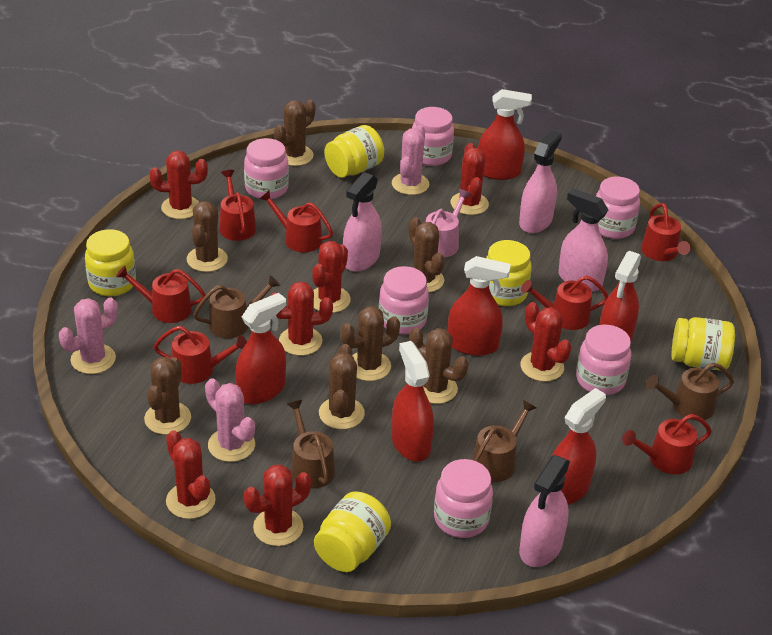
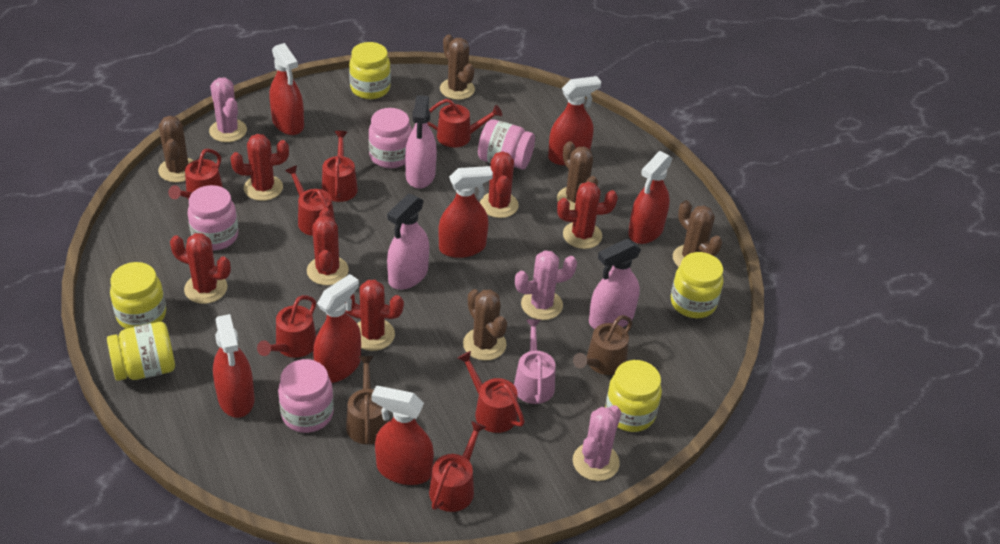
brown cactus: [144,357,191,435] [187,201,228,272] [274,100,315,166] [319,344,365,429] [341,306,400,381] [409,217,445,293] [409,328,468,404] = 7 -> [158,116,194,182] [440,34,475,100] [463,289,507,361] [557,141,598,210] [673,200,722,267] = 5
brown watering can: [193,275,280,338] [287,400,335,489] [472,400,536,482] [646,363,734,421] = 4 -> [346,356,389,445] [573,315,632,375] = 2
pink jar: [244,138,289,199] [379,266,429,335] [412,107,454,166] [434,459,493,538] [576,325,631,395] [596,177,640,239] = 6 -> [188,185,238,250] [278,359,334,433] [368,108,412,168] [478,119,535,169] = 4
pink spray bottle: [343,172,382,272] [519,130,562,233] [519,455,570,567] [558,189,608,292] = 4 -> [387,194,429,290] [405,95,437,189] [589,239,641,329] = 3
red cactus: [149,151,208,219] [166,430,216,519] [244,464,311,546] [270,281,333,356] [312,241,351,313] [451,143,489,215] [520,302,571,382] = 7 -> [170,233,231,304] [230,134,289,201] [307,208,349,285] [345,280,404,351] [480,151,519,218] [557,182,618,249] = 6
red spray bottle: [236,293,286,404] [392,341,434,462] [448,256,511,356] [478,89,532,180] [552,388,606,505] [599,251,642,341] = 6 -> [213,314,255,418] [269,43,304,135] [313,274,361,383] [371,386,434,485] [438,166,493,258] [548,76,601,165] [628,151,672,244] = 7

